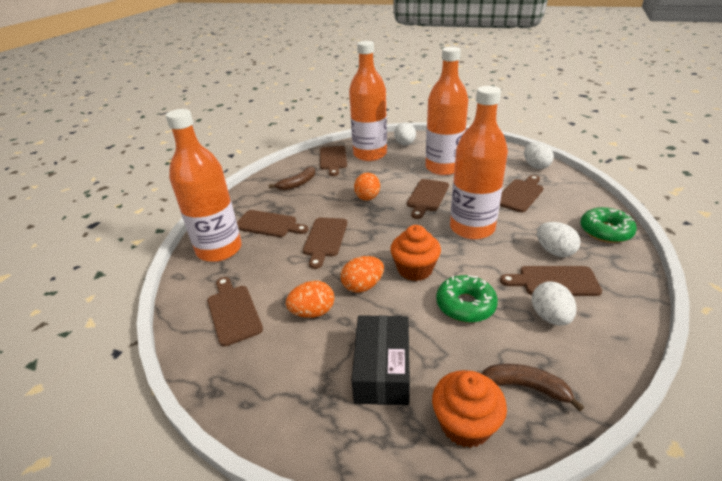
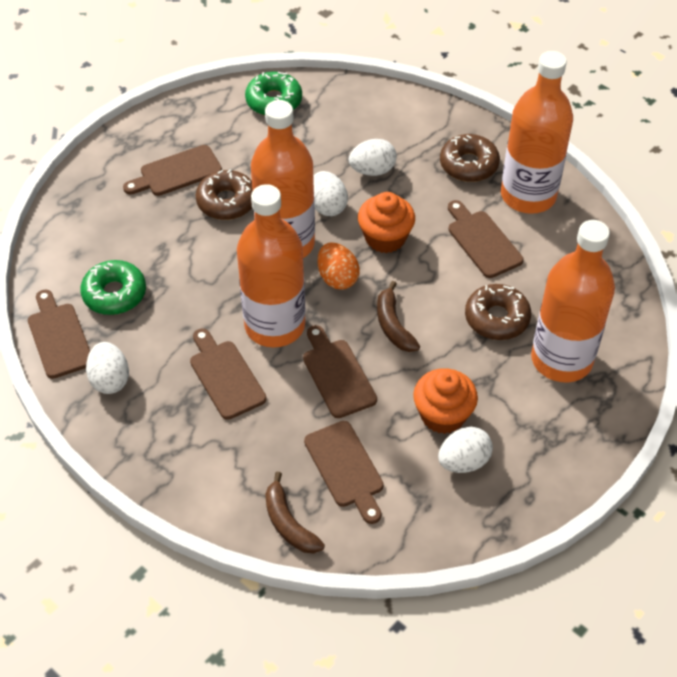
black box: [352,315,410,405] = 1 -> none = 0
brown cutting board: [207,277,263,346] [237,210,308,237] [303,218,347,269] [320,146,347,176] [407,179,449,219] [500,175,544,212] [500,266,602,296] = 7 -> [28,289,90,379] [123,145,222,196] [190,328,266,420] [303,325,377,418] [304,421,384,524] [448,200,523,278] = 6
brown donut: none = 0 -> [196,169,253,220] [440,134,500,182] [465,284,531,340] = 3
orange egg: [286,281,334,318] [341,256,384,292] [354,172,380,201] = 3 -> [317,242,360,290] = 1

